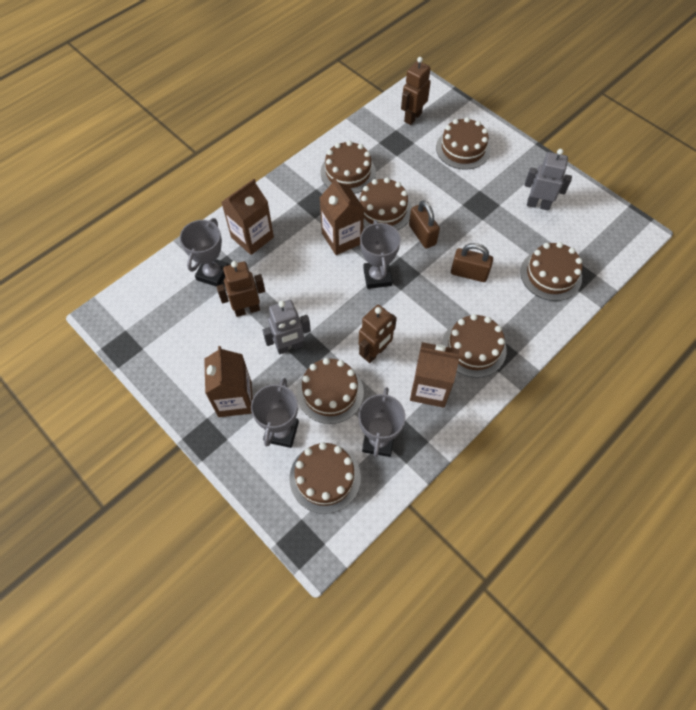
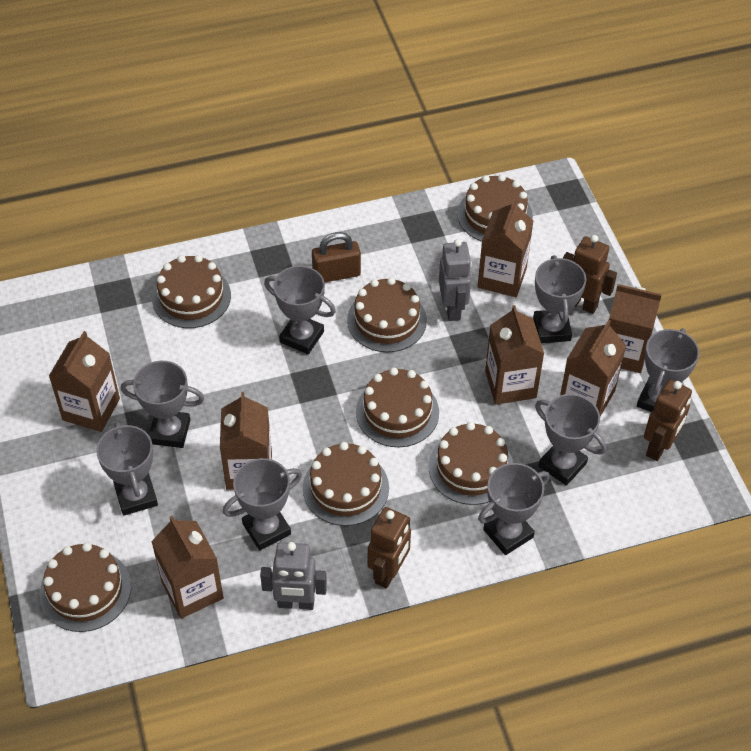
brown carton: [204,346,253,417] [221,179,274,255] [320,177,364,255] [410,342,460,408] = 4 -> [49,331,120,432] [151,516,224,619] [220,392,272,490] [477,199,533,297] [485,305,544,404] [560,320,626,417] [609,284,662,373] = 7
brown padlock: [409,200,440,249] [451,243,493,282] = 2 -> [312,232,361,283] = 1
grey trophy: [180,218,228,287] [251,378,299,448] [358,387,406,457] [360,220,401,289] = 4 -> [96,422,158,516] [121,361,204,448] [223,458,302,550] [264,266,336,354] [478,463,550,555] [533,255,586,343] [535,394,606,486] [637,328,699,412] = 8

